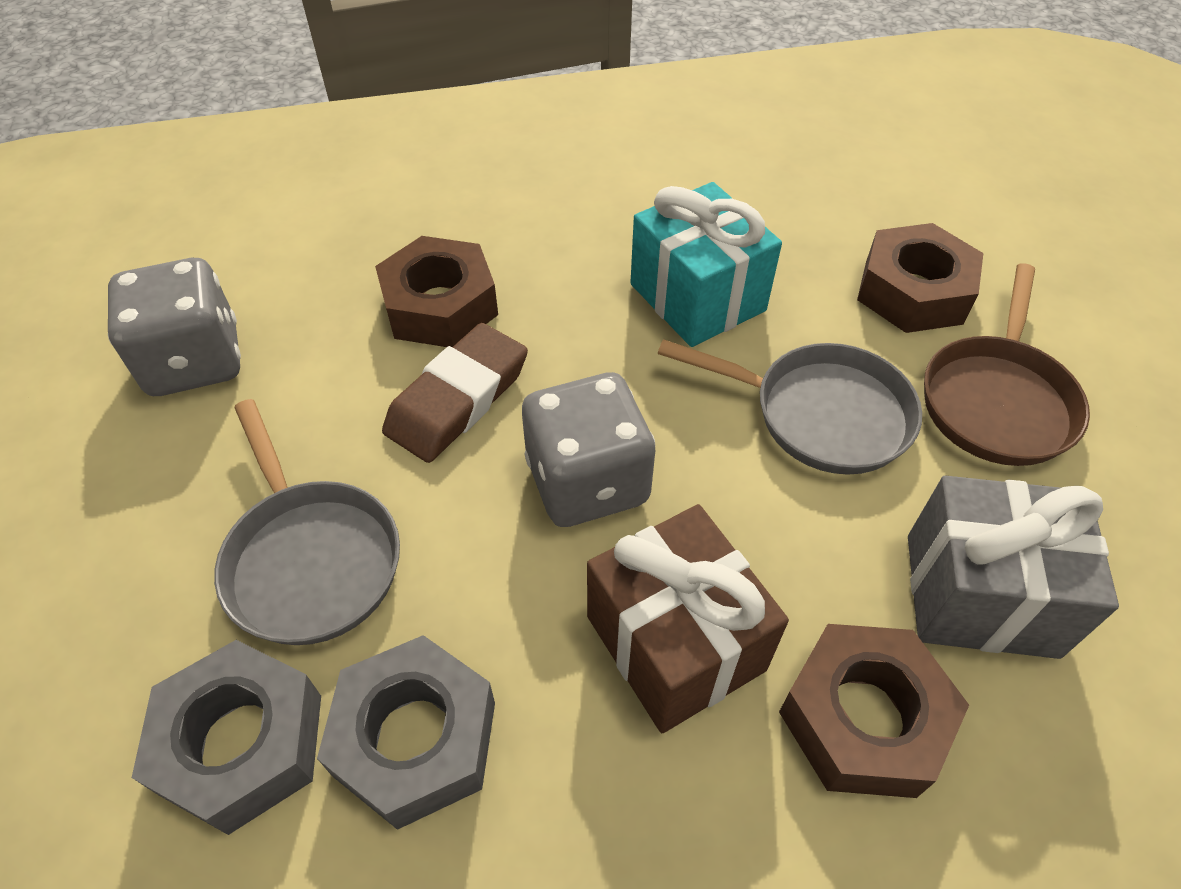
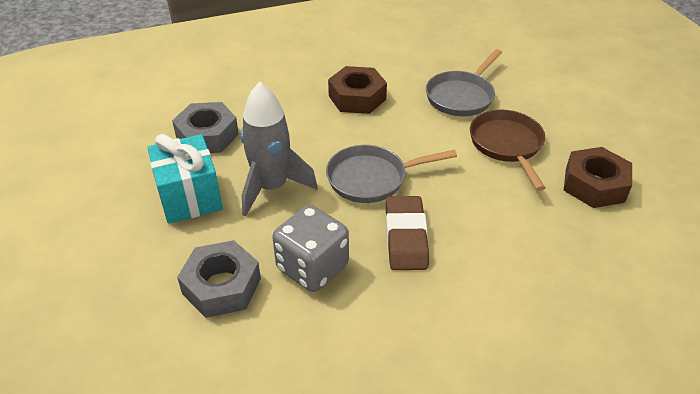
brown gift: [587,504,789,733] = 1 -> none = 0
brown nut: [375,236,498,347] [779,624,969,798] [857,223,983,333] = 3 -> [328,66,387,114] [564,147,632,208] = 2
grey dice: [108,258,241,396] [522,372,655,527] = 2 -> [272,205,349,292] = 1
grey gift: [908,476,1119,659] = 1 -> none = 0
grey rocket: none = 0 -> [241,82,318,217] = 1

